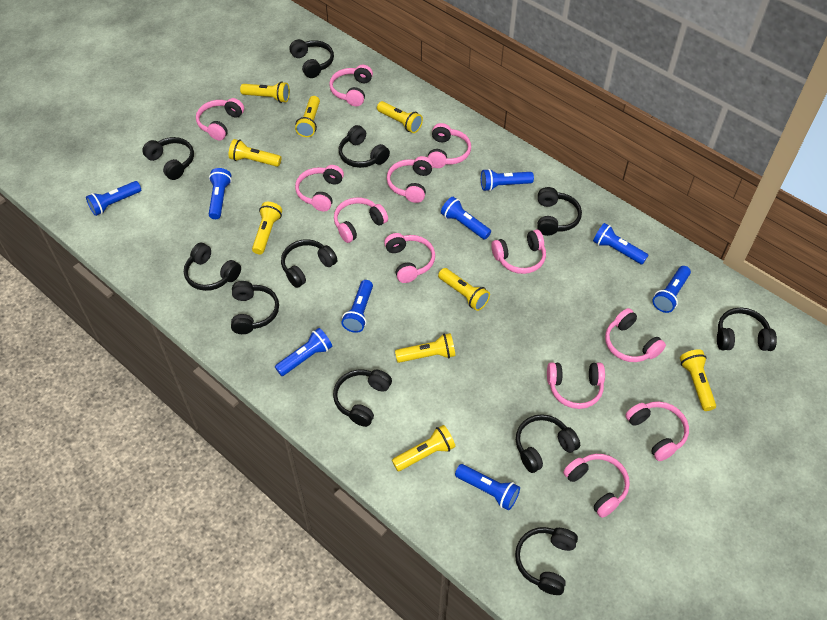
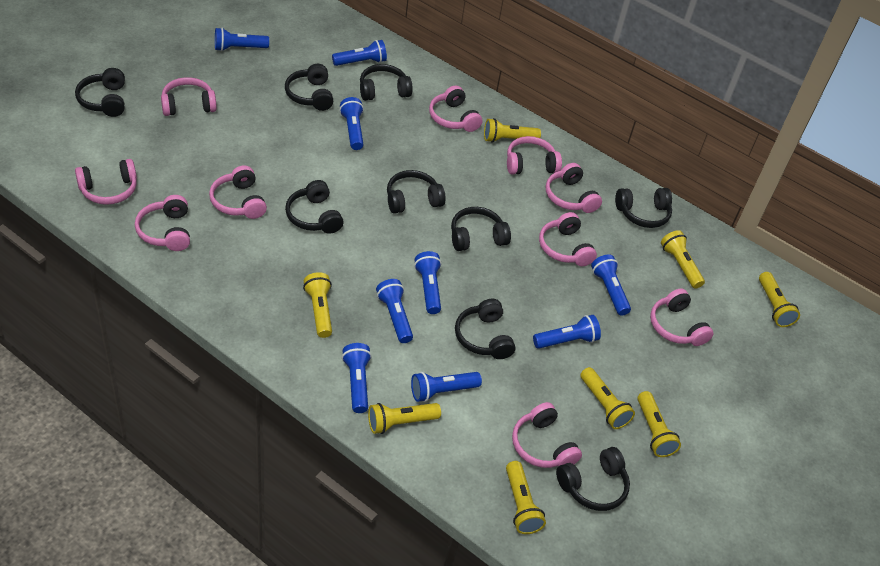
black headphones: [142,137,194,180] [184,243,241,291] [231,281,279,334] [281,239,338,288] [289,39,334,78] [333,370,392,427] [339,125,390,168] [515,527,578,595] [516,414,580,473] [538,187,582,236] [717,308,777,351] = 11 -> [75,68,125,117] [285,64,333,111] [285,180,343,234] [360,64,413,101] [387,170,446,214] [451,207,511,251] [455,299,516,359] [556,447,630,511] [615,188,672,228] = 9
pink headphones: [196,98,244,141] [295,165,344,212] [329,65,373,106] [334,198,388,243] [384,233,435,283] [387,156,433,203] [428,123,471,168] [491,229,546,274] [547,362,605,409] [563,454,630,518] [605,308,666,362] [625,401,689,461] = 12 -> [75,159,137,205] [135,195,190,251] [161,77,217,116] [209,165,267,219] [429,86,482,132] [507,136,562,175] [512,402,582,468] [539,212,597,266] [546,163,602,213] [650,288,713,346] = 10
yellow flashlight: [229,139,281,167] [240,81,290,103] [252,202,282,254] [295,96,320,137] [377,101,423,133] [392,425,455,471] [395,333,455,363] [438,268,490,311] [680,349,716,411] = 9 -> [303,272,332,338] [368,403,441,434] [484,118,541,143] [506,461,546,534] [580,367,635,429] [637,391,681,457] [661,230,705,289] [759,272,800,327] = 8

